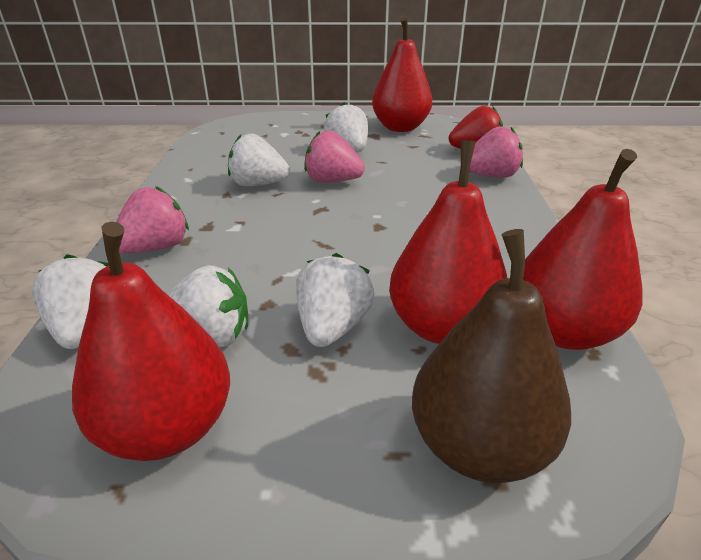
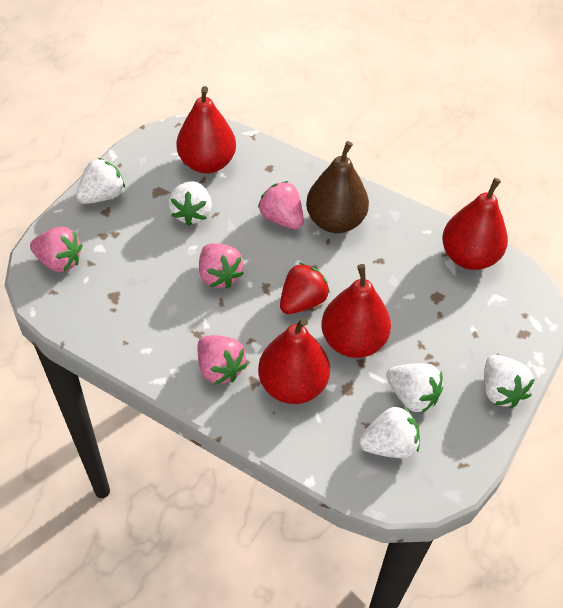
pink strawberry: [116,186,189,253] [304,131,365,183] [469,126,523,178] = 3 -> [30,227,82,272] [197,335,247,385] [199,243,244,288] [258,181,304,229] = 4

